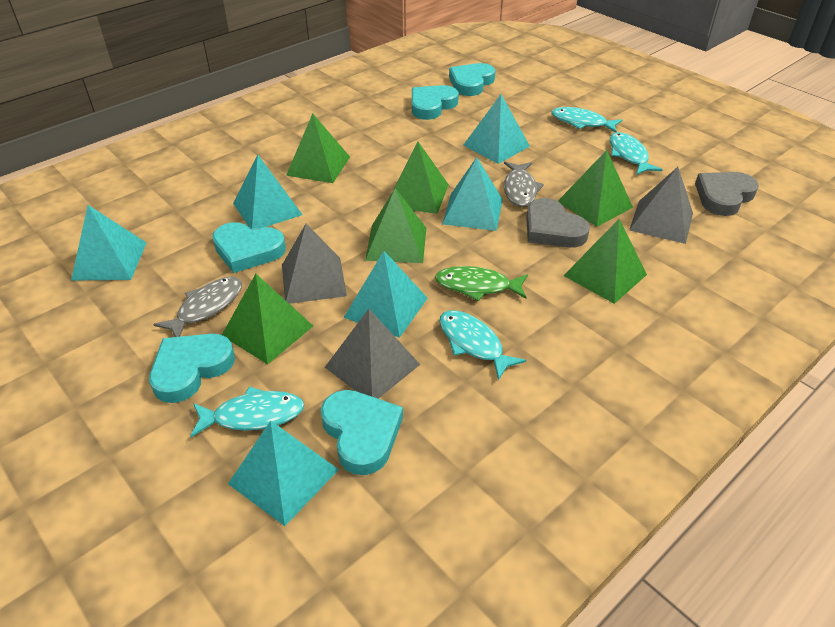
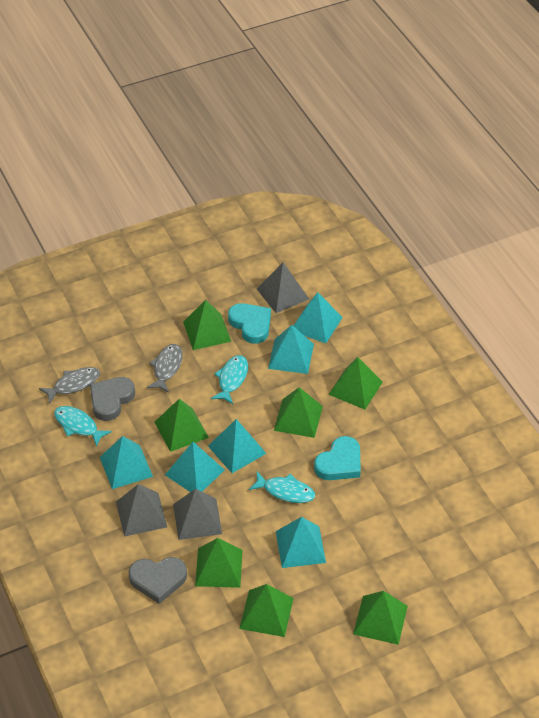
green fish: [435,266,528,301] = 1 -> none = 0
green pyramid: [222,274,313,364] [286,113,350,183] [365,188,426,263] [394,142,449,214] [558,150,633,227] [563,219,647,304] = 6 -> [154,399,209,452] [183,300,231,350] [195,538,243,588] [239,584,294,637] [274,387,323,438] [328,357,383,409] [353,591,408,645] = 7
turquoise fish: [190,387,305,437] [439,310,526,380] [552,107,622,133] [610,132,662,175] = 4 -> [54,406,112,447] [211,355,248,404] [249,472,315,503] = 3
turquoise heart: [149,334,235,403] [212,222,286,273] [321,390,403,475] [412,85,459,120] [449,63,495,96] = 5 -> [228,303,271,344] [314,436,361,480] = 2

